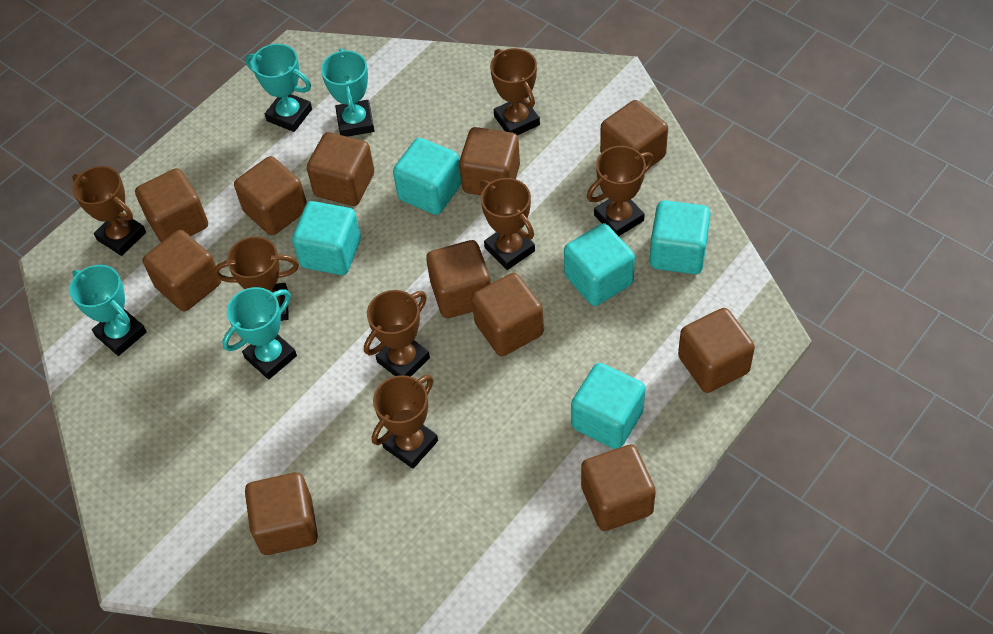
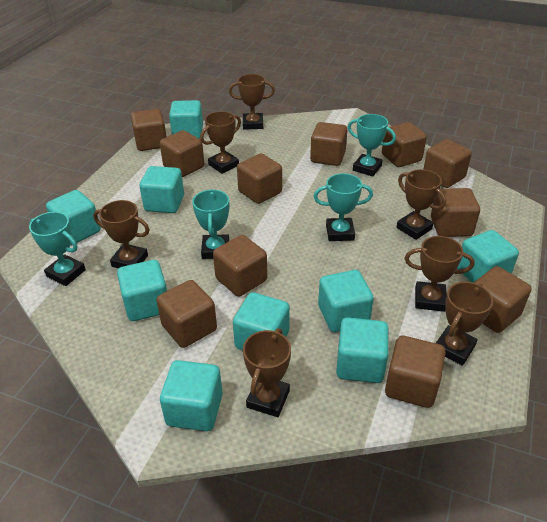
turquoise cube: [292,201,361,275] [393,138,461,215] [564,223,635,306] [571,363,645,449] [650,200,711,274] = 5 -> [46,190,101,245] [117,260,167,321] [139,166,184,213] [160,360,223,431] [169,100,203,139] [233,292,290,350] [318,270,374,332] [336,317,389,383] [457,230,519,283] = 9

